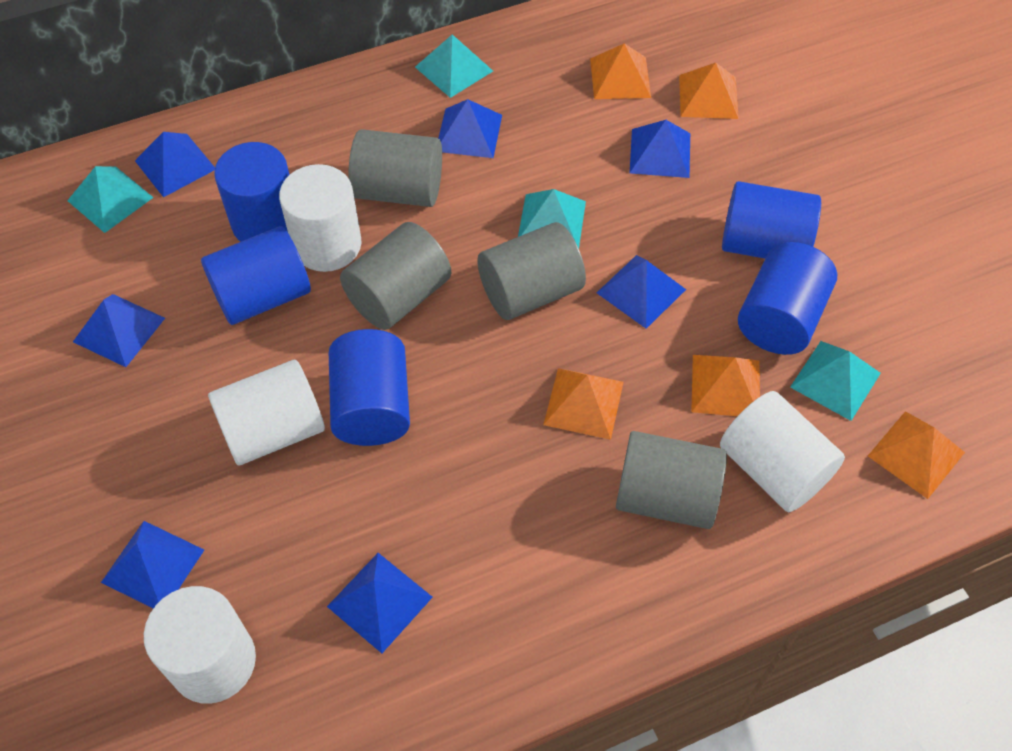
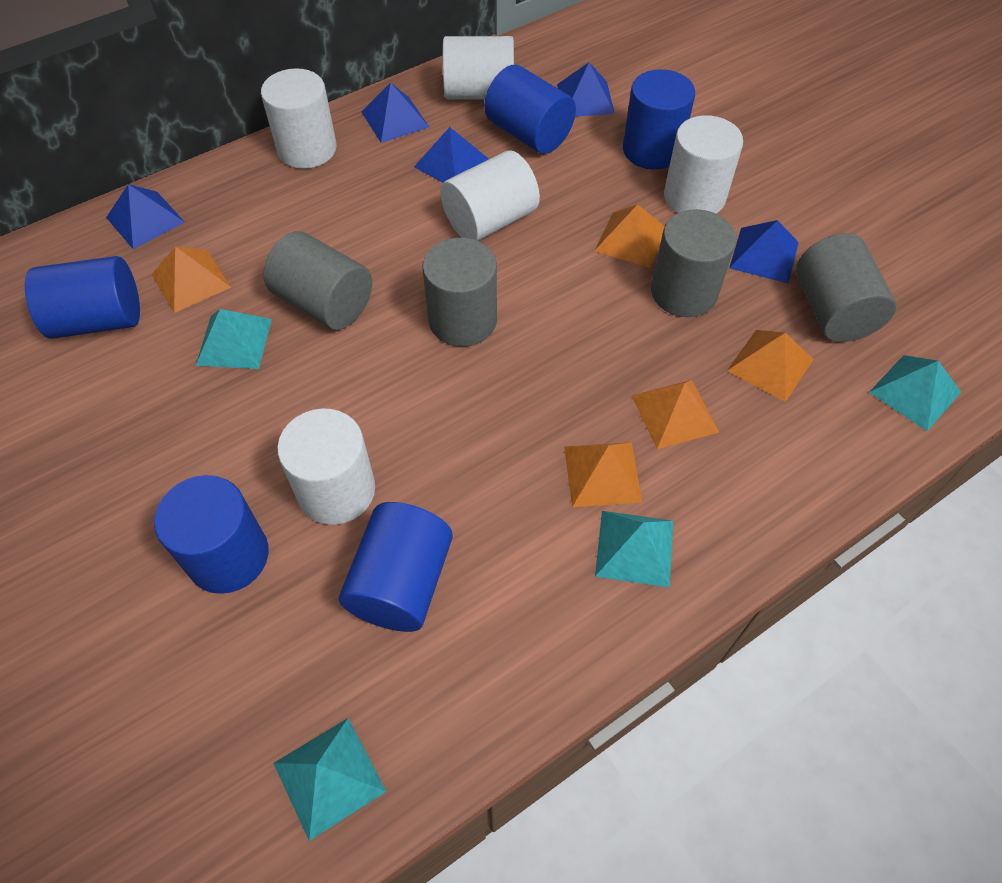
blue pyramid: [73,294,165,367] [101,521,204,609] [135,132,215,197] [327,553,433,653] [438,99,502,158] [597,255,686,329] [630,120,690,178] = 7 -> [106,184,184,249] [362,83,429,143] [414,127,489,183] [557,62,615,117] [729,220,799,283] = 5
white cylinder: [144,586,256,704] [208,360,325,465] [279,164,361,272] [720,391,845,512] = 4 -> [261,68,337,169] [277,408,375,525] [441,150,540,241] [443,36,514,100] [664,115,743,214] = 5

